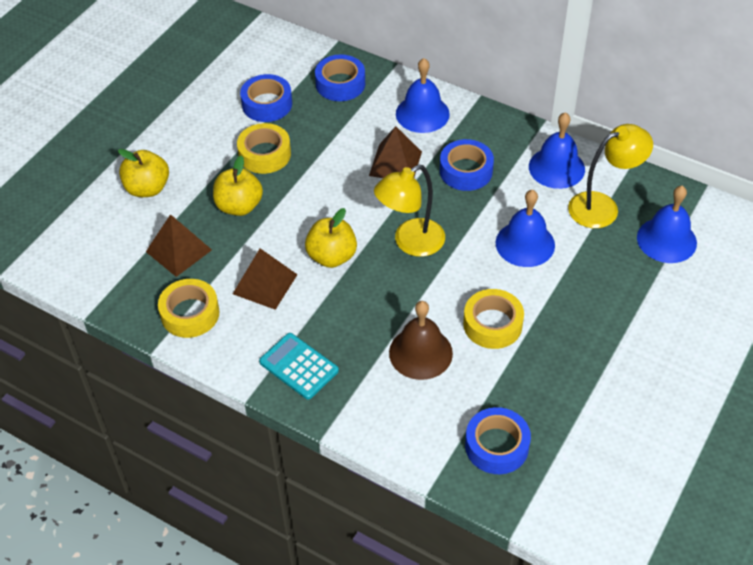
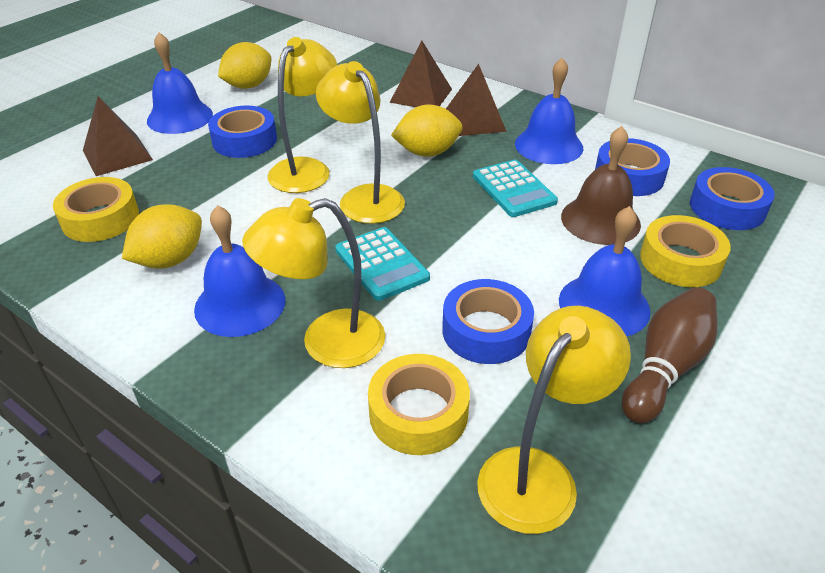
brown bowling pin: none = 0 -> [621,287,717,424] = 1
turquoise calculator: [259,333,339,400] = 1 -> [335,227,430,301] [473,160,558,217] = 2
yellow apple: [118,149,169,197] [213,156,263,216] [305,208,357,268] = 3 -> none = 0
yellow lamp: [374,165,445,257] [568,124,653,228] = 2 -> [242,198,385,368] [268,37,337,193] [316,61,405,224] [477,306,631,534] = 4
yellow lemon: none = 0 -> [122,204,202,269] [218,42,271,89] [391,104,462,157] = 3

